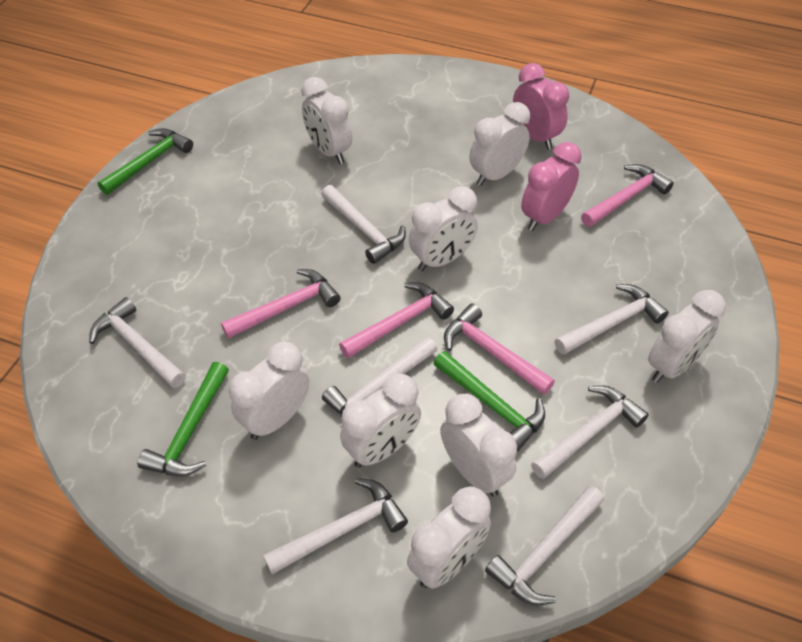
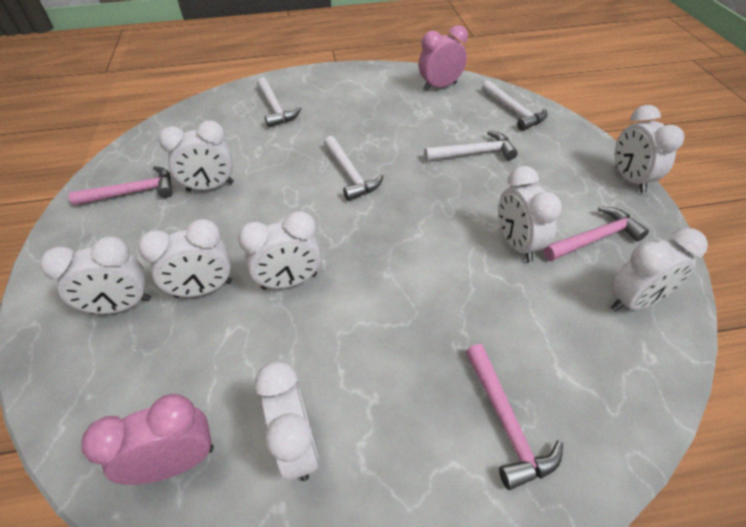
green hammer: [98,128,193,195] [137,362,229,476] [433,351,545,452] = 3 -> none = 0
pink hammer: [221,269,341,339] [339,282,454,359] [444,303,555,395] [581,164,674,227] = 4 -> [69,166,173,206] [466,344,563,490] [543,206,649,261] = 3
white hammer: [89,297,186,388] [263,478,408,574] [321,185,406,264] [322,337,437,417] [485,485,604,606] [531,385,649,479] [555,284,669,355] = 7 -> [257,77,302,127] [324,136,383,201] [424,131,518,161] [482,80,547,131] = 4

